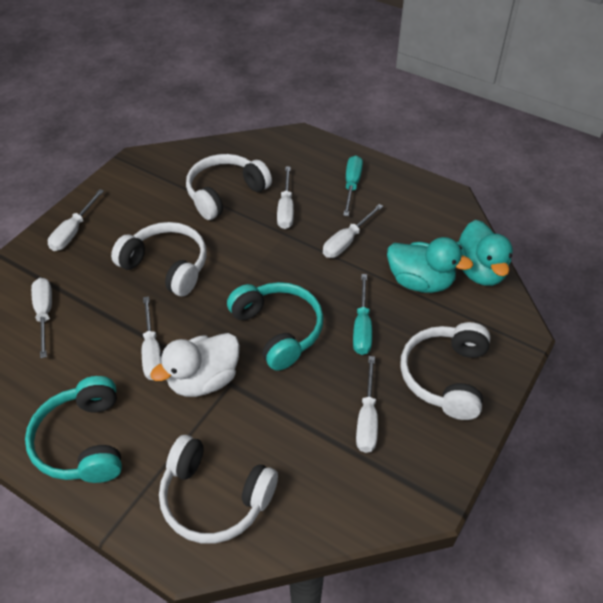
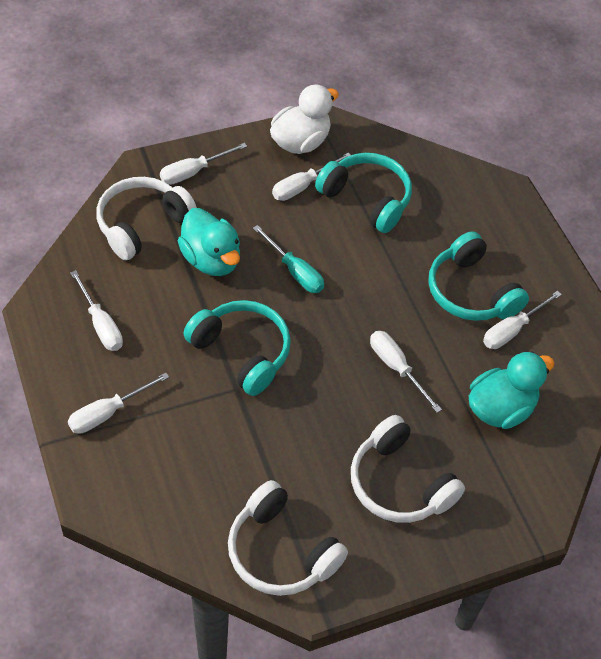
turquoise headphones: [25,376,122,483] [227,282,324,371] = 2 -> [183,300,291,396] [315,153,412,233] [428,231,529,321] = 3
turquoise screwdriver: [343,155,363,216] [353,274,372,355] = 2 -> [253,225,324,293] = 1
white headphones: [111,222,207,296] [159,435,278,544] [186,154,272,220] [400,322,490,420] = 4 -> [96,177,197,260] [228,480,348,596] [351,415,465,523] = 3

